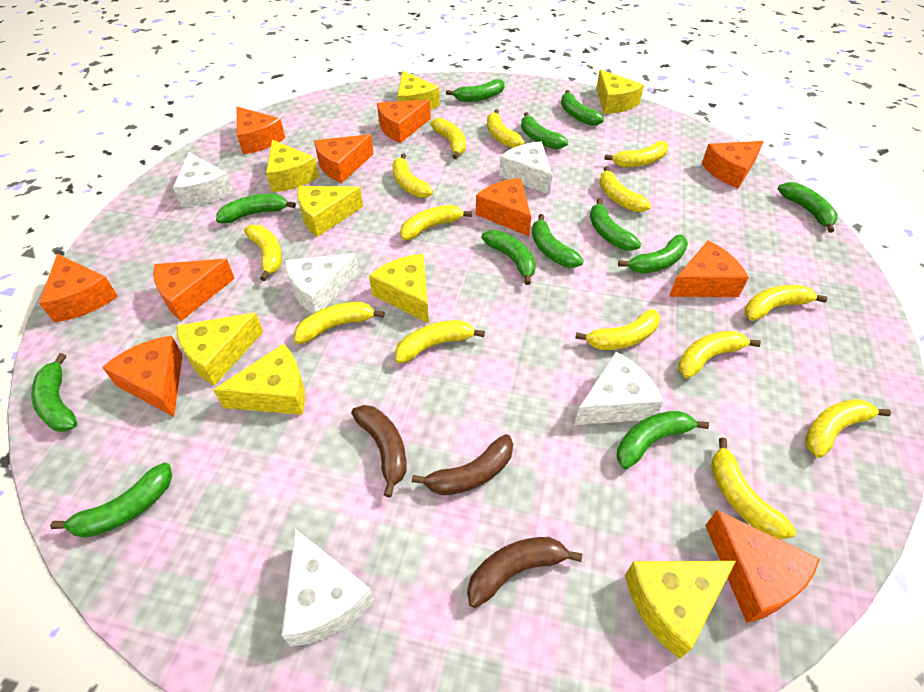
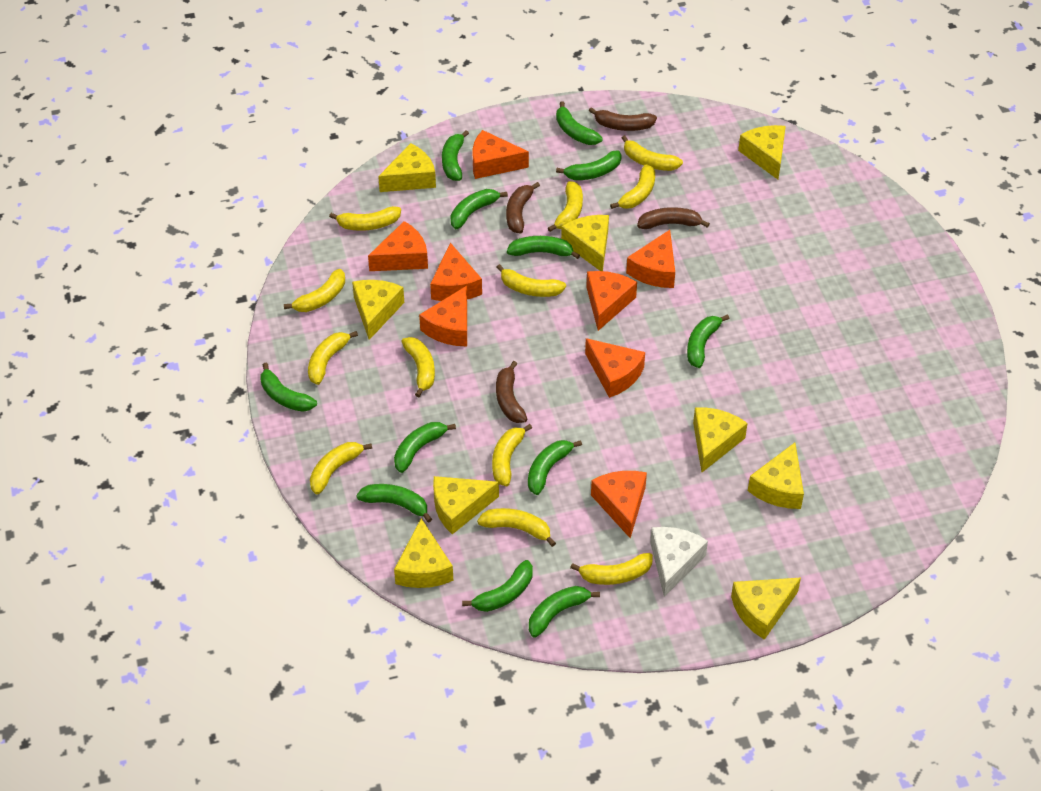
brown banana: [351,405,407,498] [412,434,513,495] [467,537,582,608] = 3 -> [496,361,527,423] [506,182,540,233] [589,107,657,131] [637,207,710,229] = 4
orange cheese: [39,254,118,323] [102,335,183,417] [153,259,235,321] [237,107,285,154] [314,134,374,183] [377,100,431,143] [476,178,531,236] [669,240,749,297] [701,141,764,188] [705,510,820,623] = 10 -> [368,221,428,271] [419,286,467,346] [430,243,482,301] [472,130,529,179] [585,338,645,398] [586,271,637,331] [591,471,647,538] [626,230,675,288] = 8
white cheese: [173,152,234,207] [281,529,375,647] [285,253,359,313] [499,142,552,195] [575,352,664,425] = 5 -> [650,527,708,597] = 1
yellow banana: [244,225,282,281] [294,302,385,344] [392,153,433,198] [395,320,485,364] [400,205,472,240] [430,118,466,159] [487,109,525,148] [575,309,660,350] [599,166,651,212] [604,141,668,167] [678,331,761,378] [711,437,796,540] [745,285,828,321] [805,399,891,458] = 14 -> [284,269,345,312] [308,331,358,385] [310,442,372,494] [329,206,401,231] [401,337,435,397] [477,508,556,547] [492,424,532,486] [496,264,566,297] [548,181,583,232] [570,553,653,585] [610,164,655,209] [622,135,683,171] = 12
yellow cheese: [177,313,263,386] [213,344,305,415] [266,139,319,192] [297,186,363,237] [369,254,429,323] [397,71,440,110] [596,70,644,114] [625,561,736,659] = 8 -> [352,280,404,340] [378,143,436,192] [394,518,453,588] [433,476,499,534] [561,215,609,271] [693,407,748,472] [731,577,801,640] [738,125,786,180] [748,443,804,509] = 9

